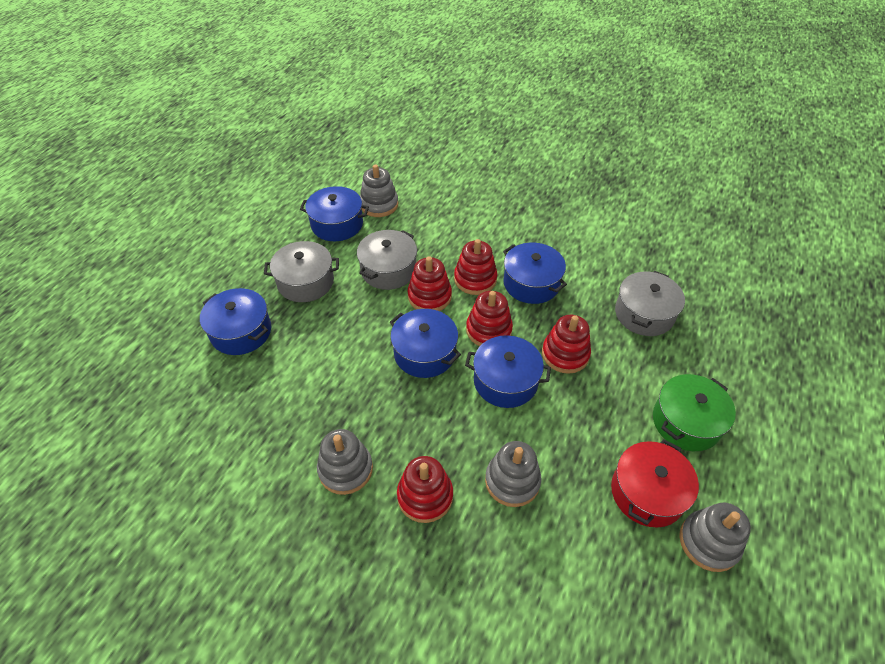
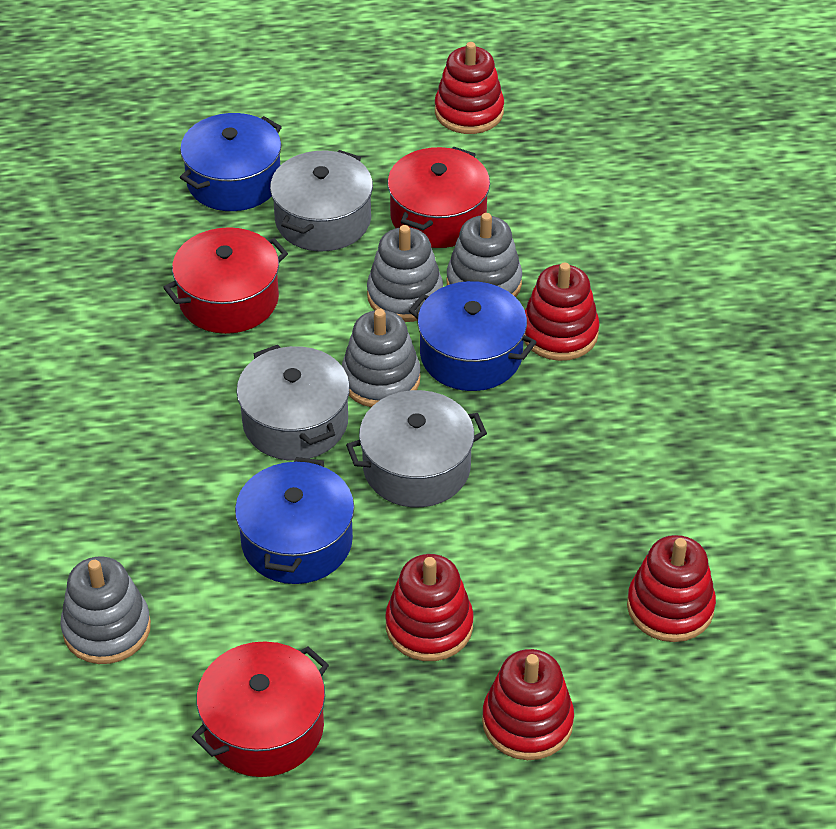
blue pot: [200,288,271,355] [300,186,369,241] [390,309,461,378] [465,335,551,408] [503,243,567,304] = 5 -> [180,113,282,211] [235,457,354,584] [409,281,536,391] = 3
green pot: [653,374,736,451] = 1 -> none = 0
red pot: [611,439,699,527] = 1 -> [163,227,288,334] [192,641,329,777] [388,147,490,248] = 3

